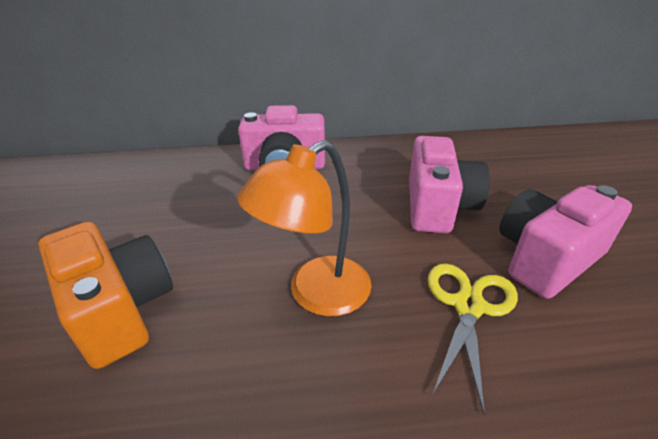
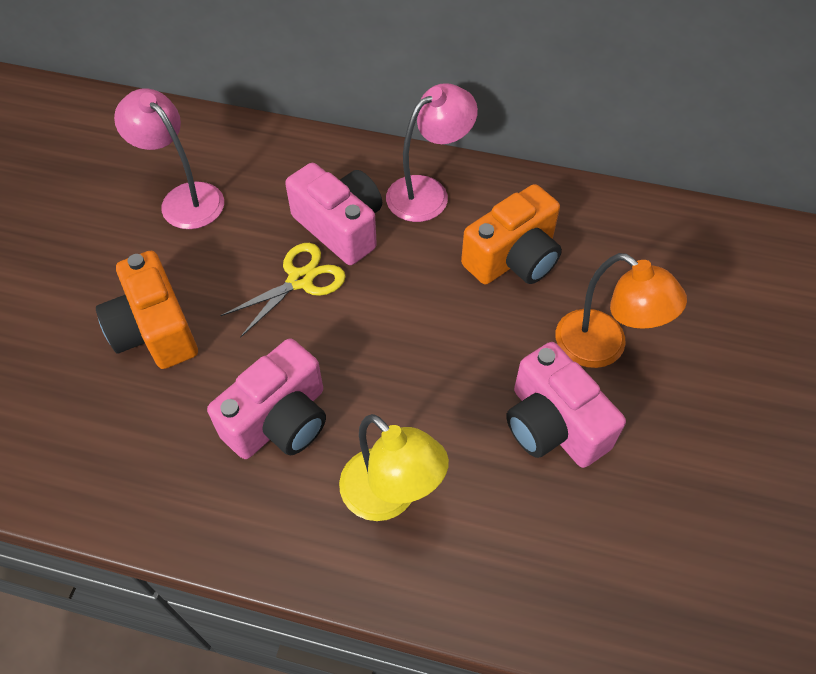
orange camera: [38,222,173,369] = 1 -> [96,251,198,369] [461,184,562,285] = 2
pink lamp: none = 0 -> [114,89,224,229] [386,83,478,222] = 2
yellow lamp: none = 0 -> [339,414,449,521] = 1

